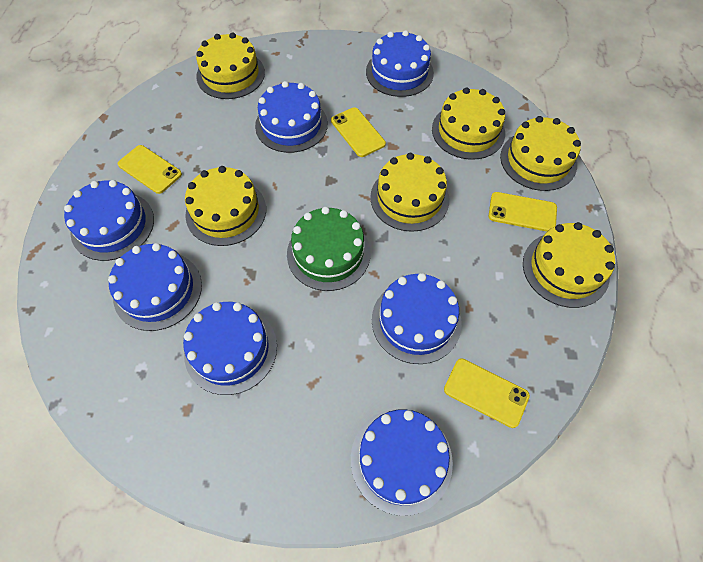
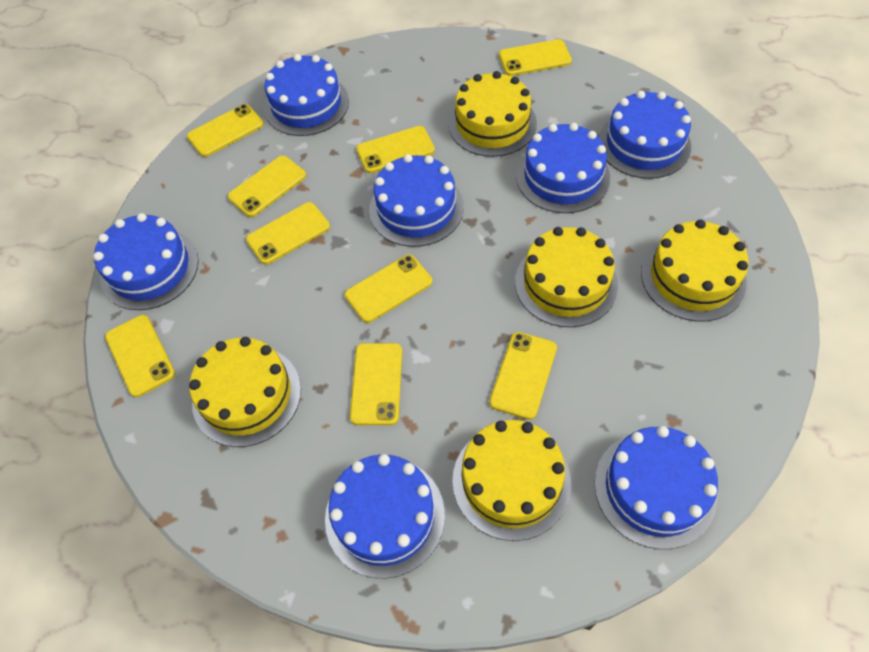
green cake: [287,207,370,291] = 1 -> none = 0
yellow cake: [185,166,266,246] [196,32,265,99] [370,153,449,232] [432,87,505,160] [500,116,581,191] [523,222,615,308] = 6 -> [189,337,301,447] [448,71,537,157] [452,420,571,541] [515,227,618,327] [641,219,749,321] = 5
yellow phone: [117,145,182,194] [331,107,386,157] [444,358,530,428] [489,192,557,232] = 4 -> [105,315,175,397] [187,104,264,157] [228,156,306,217] [246,202,330,265] [345,255,432,323] [350,343,402,425] [356,126,435,173] [489,332,557,420] [499,39,572,76] = 9

